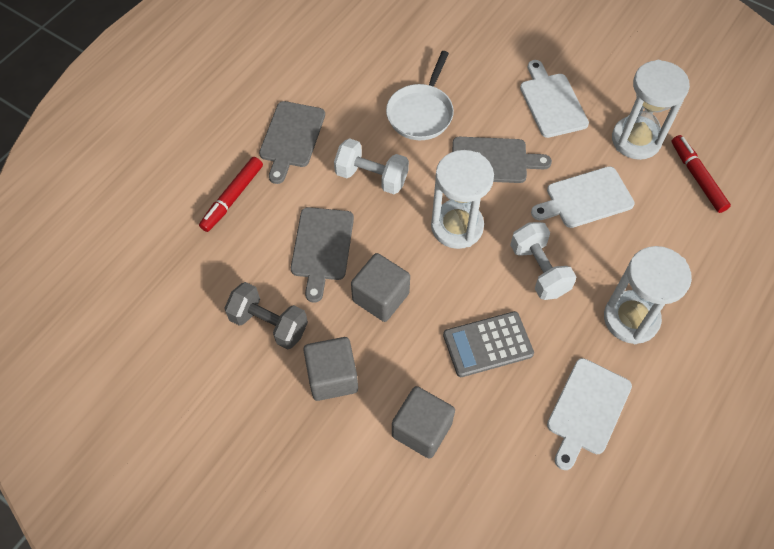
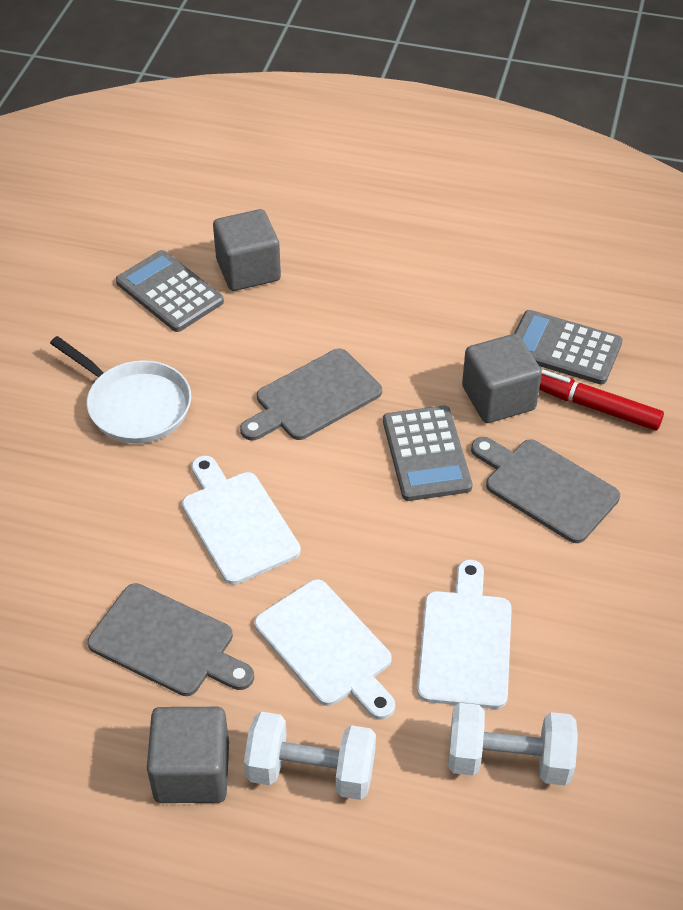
grey calculator: [443,311,534,377] = 1 -> [116,250,224,332] [383,406,472,501] [514,310,623,385] = 3
grey dumbbell: [224,282,308,350] = 1 -> none = 0
red marker: [199,157,263,232] [671,135,731,213] = 2 -> [539,369,664,431] = 1
white hourglass: [431,150,494,249] [604,246,692,344] [612,60,690,160] = 3 -> none = 0

